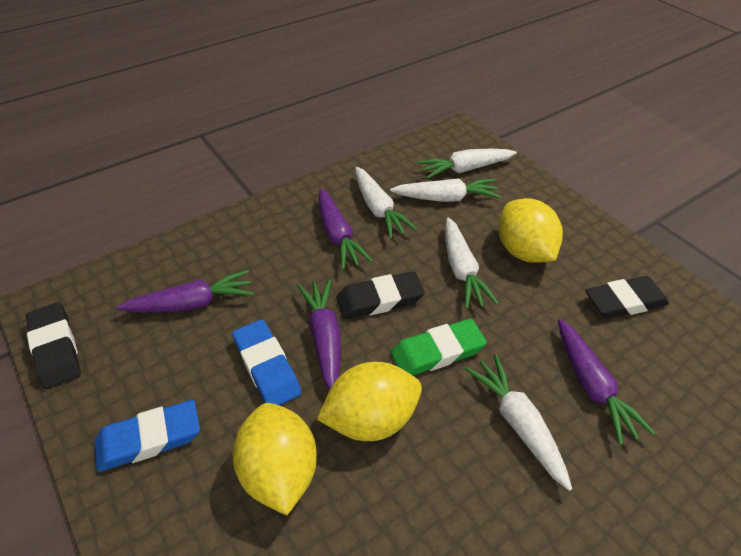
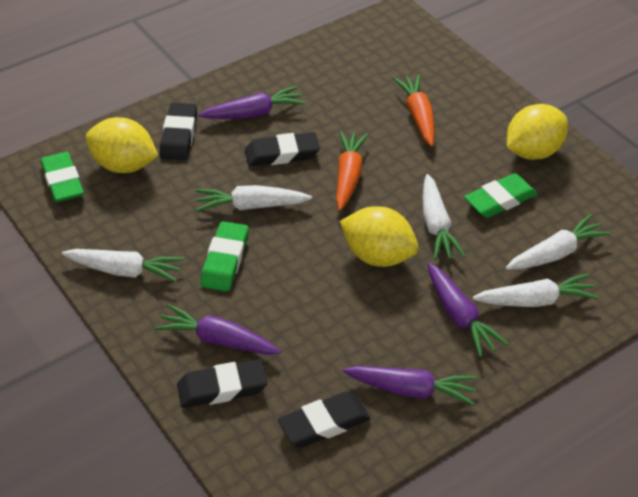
black eraser: [26,302,81,389] [336,271,425,319] [585,276,669,319] = 3 -> [160,103,197,160] [177,359,267,408] [245,132,320,167] [278,391,371,447] = 4
blue eraser: [95,400,200,472] [232,319,301,405] = 2 -> none = 0
green eraser: [391,319,487,375] = 1 -> [41,152,84,202] [200,221,249,291] [464,173,538,218] = 3
orange carrot: none = 0 -> [336,131,368,210] [393,74,435,146] = 2

